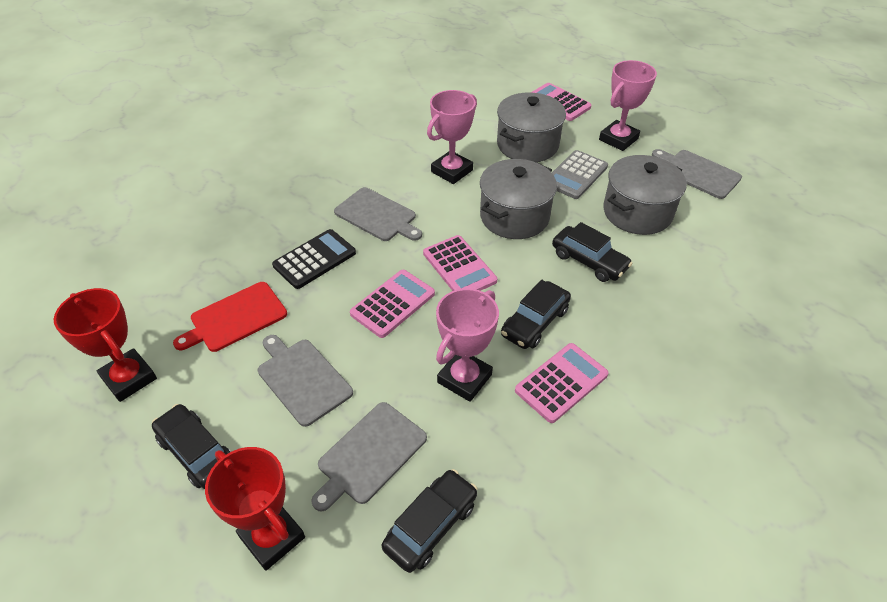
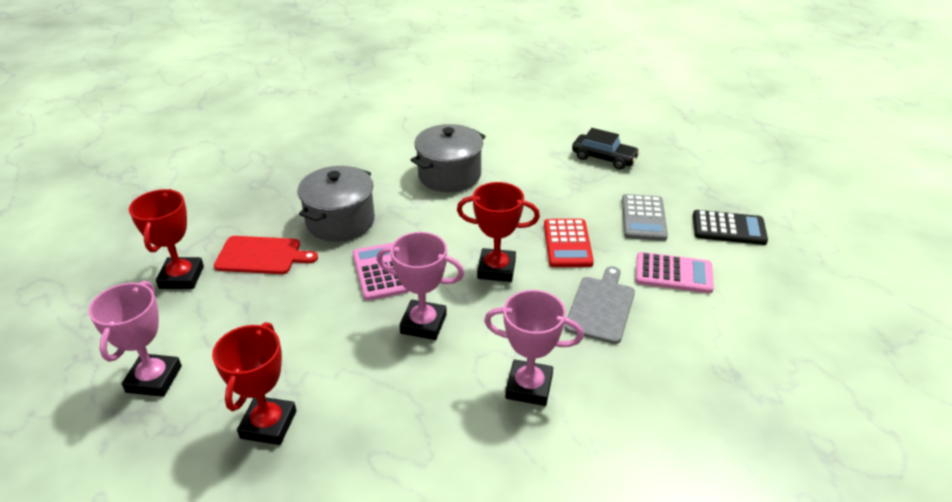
black car: [152,404,231,489] [381,469,478,573] [501,280,571,349] [552,222,633,282] = 4 -> [572,128,640,170] = 1
grey cutting board: [258,335,353,427] [311,402,427,511] [334,187,422,241] [652,149,742,199] = 4 -> [565,266,635,344] = 1
grey pot: [480,159,557,239] [497,92,566,162] [603,155,687,235] = 3 -> [298,166,375,242] [411,124,486,192] = 2
pink calculator: [350,270,435,338] [423,235,497,291] [515,343,609,423] [531,83,592,121] = 4 -> [353,243,409,301] [636,252,714,293] = 2
red calculator: none = 0 -> [544,219,594,267] = 1
red trophy: [54,288,157,402] [205,447,305,571] = 2 -> [129,189,204,289] [212,322,296,445] [457,182,540,282] = 3

